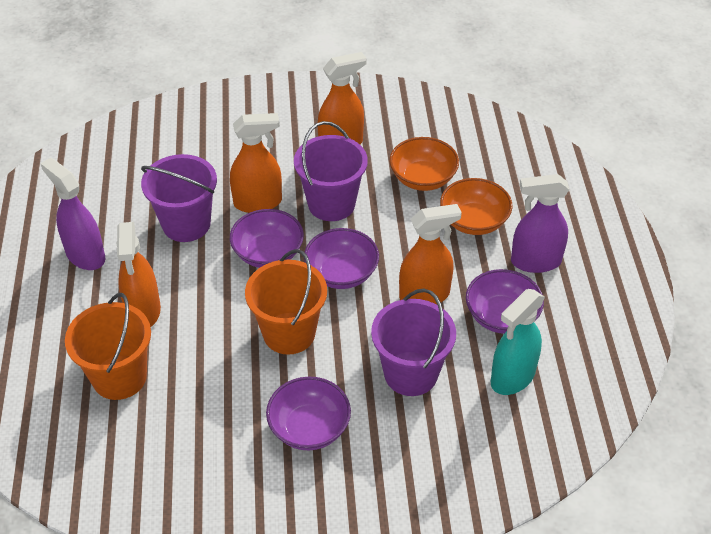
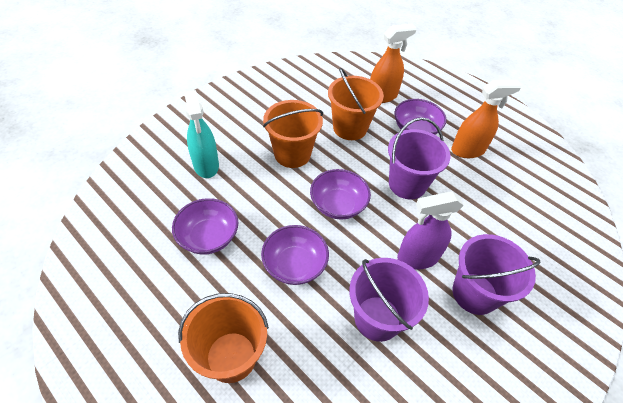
orange bowl: [389,137,459,191] [440,178,513,235] = 2 -> none = 0
orange bucket: [65,293,151,400] [245,249,327,355] = 2 -> [178,293,269,383] [263,100,323,168] [328,68,384,140] = 3
orange spray bottle: [116,222,161,327] [230,113,282,213] [318,52,367,144] [399,204,462,305] = 4 -> [370,23,417,103] [451,80,522,158] = 2
purple spray bottle: [40,158,105,270] [511,174,569,273] = 2 -> [397,191,464,269] = 1

